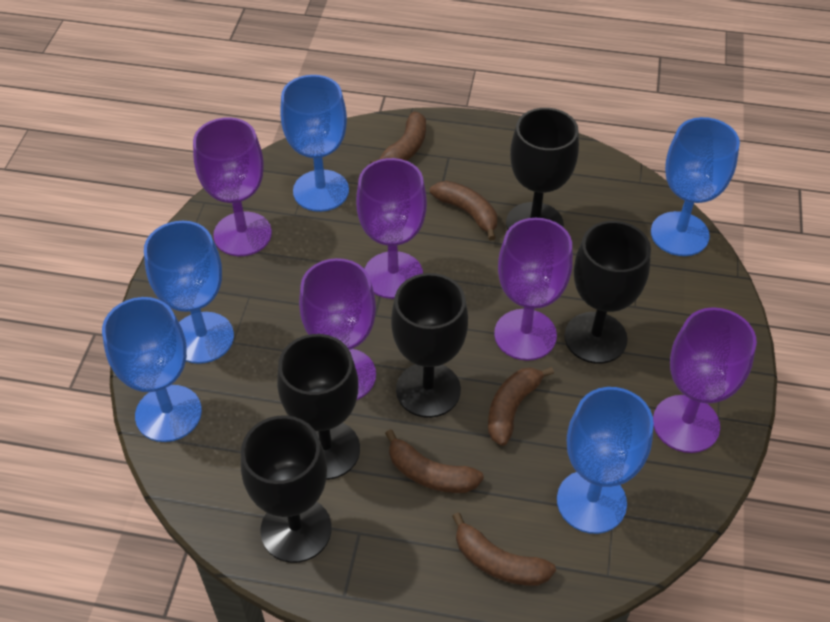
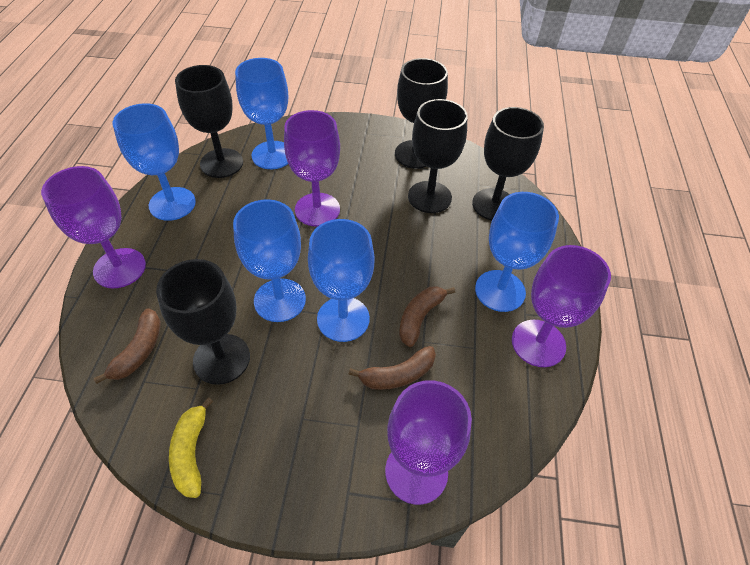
brown banana: [370,112,426,164] [385,429,484,493] [430,181,497,240] [452,512,556,586] [488,367,554,446] = 5 -> [94,308,161,384] [348,346,436,390] [399,286,455,347] = 3
purple goblet: [193,117,272,256] [299,258,376,400] [356,158,427,299] [494,218,573,361] [653,307,757,453] = 5 -> [41,166,146,288] [284,110,340,227] [385,380,472,505] [512,245,611,367] = 4
yellow banana: none = 0 -> [169,397,213,498] = 1

